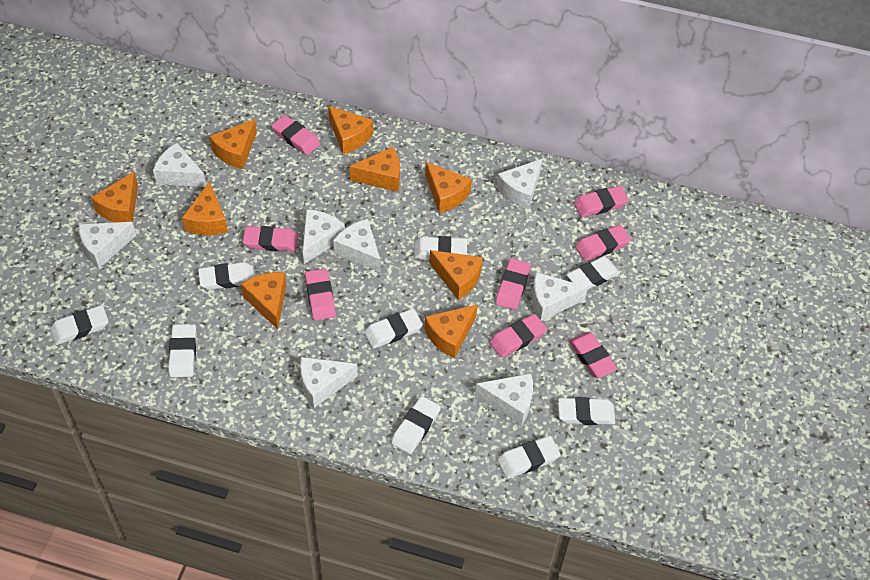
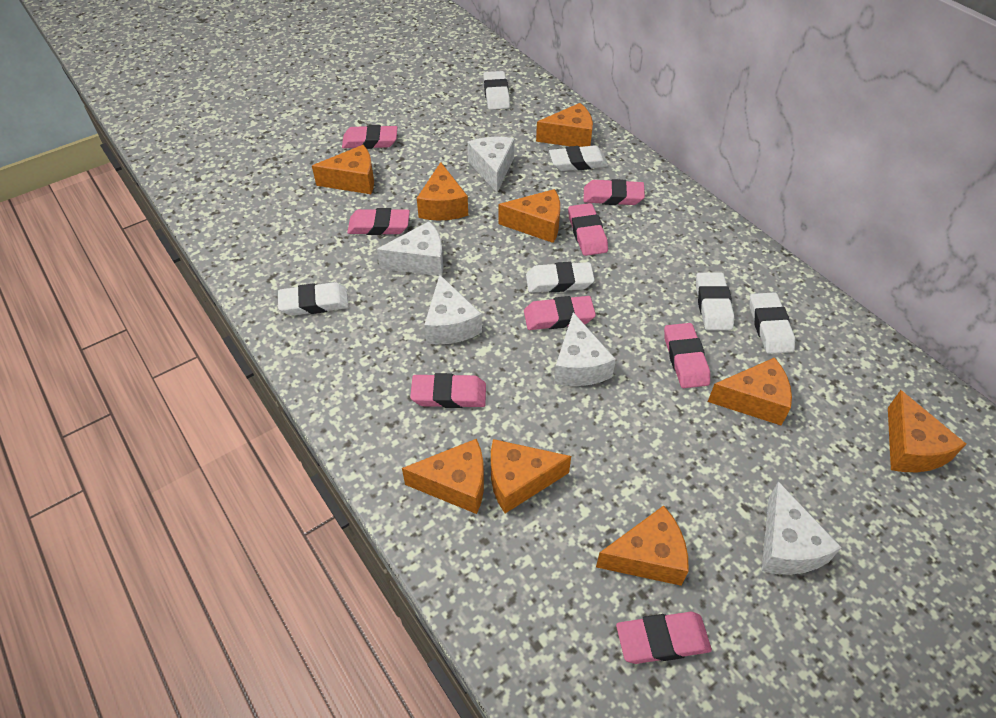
white cheese: [79,222,136,268] [153,143,206,187] [300,357,358,408] [303,209,345,264] [333,219,381,273] [475,373,533,425] [496,159,543,209] [532,272,588,321] = 8 -> [377,221,443,276] [424,275,482,345] [467,137,515,192] [554,312,616,386] [762,481,842,575] = 5
white eraser: [50,305,108,345] [168,324,197,377] [198,262,254,290] [364,309,423,349] [391,396,441,454] [414,236,467,259] [497,436,561,479] [558,397,615,425] [567,256,620,290] = 9 -> [278,282,349,316] [483,71,510,110] [526,262,595,293] [549,145,608,171] [696,272,734,330] [750,292,795,354] = 6

